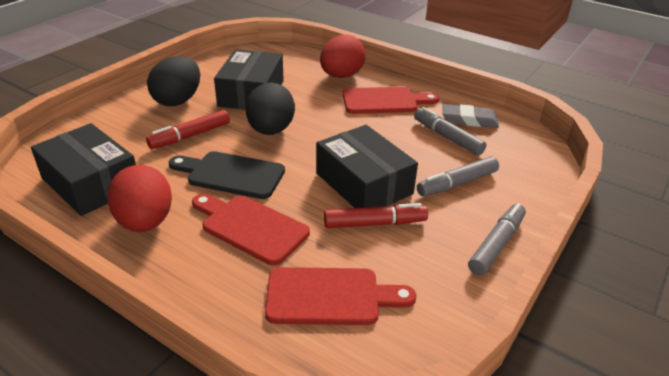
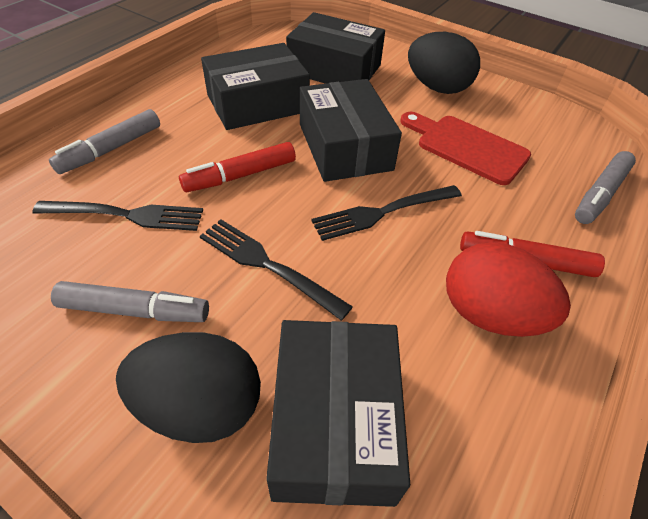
black box: [31,123,136,216] [214,49,284,110] [316,125,418,208] = 3 -> [201,43,310,130] [266,320,410,507] [286,12,385,84] [300,79,402,182] = 4
black cutting board: [169,151,285,199] = 1 -> none = 0
black fork: none = 0 -> [32,201,203,231] [200,219,353,321] [311,185,462,241] = 3
grey eraser: [442,104,499,128] = 1 -> none = 0
red cutting board: [192,193,310,266] [265,267,417,325] [342,87,439,114] = 3 -> [401,112,531,185] = 1
red egg: [107,165,172,232] [320,35,366,78] = 2 -> [446,242,571,337] = 1

